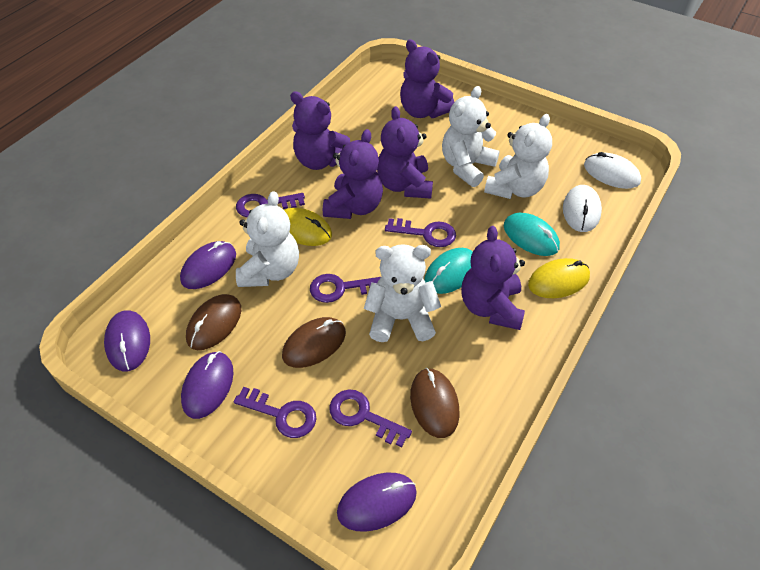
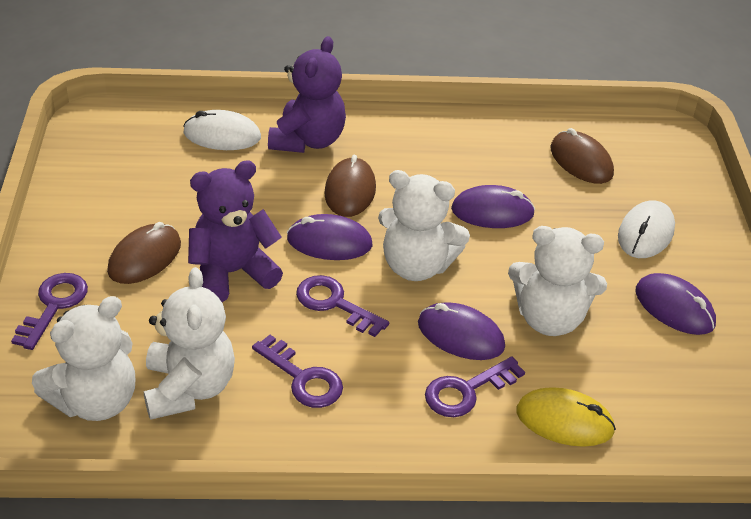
purple key: [233,387,316,438] [236,193,305,218] [310,274,381,303] [330,389,412,447] [385,218,456,247] = 5 -> [11,273,88,350] [252,335,343,408] [296,275,389,337] [425,357,525,417] = 4
purple teddy bear: [290,91,350,170] [323,129,383,219] [377,106,433,198] [400,39,454,118] [461,226,525,330] = 5 -> [188,160,283,302] [268,36,346,153] = 2
turquoise mouse: [424,248,473,294] [504,213,560,256] = 2 -> none = 0
yellow mouse: [284,208,332,246] [528,258,590,298] = 2 -> [517,387,616,447] = 1

